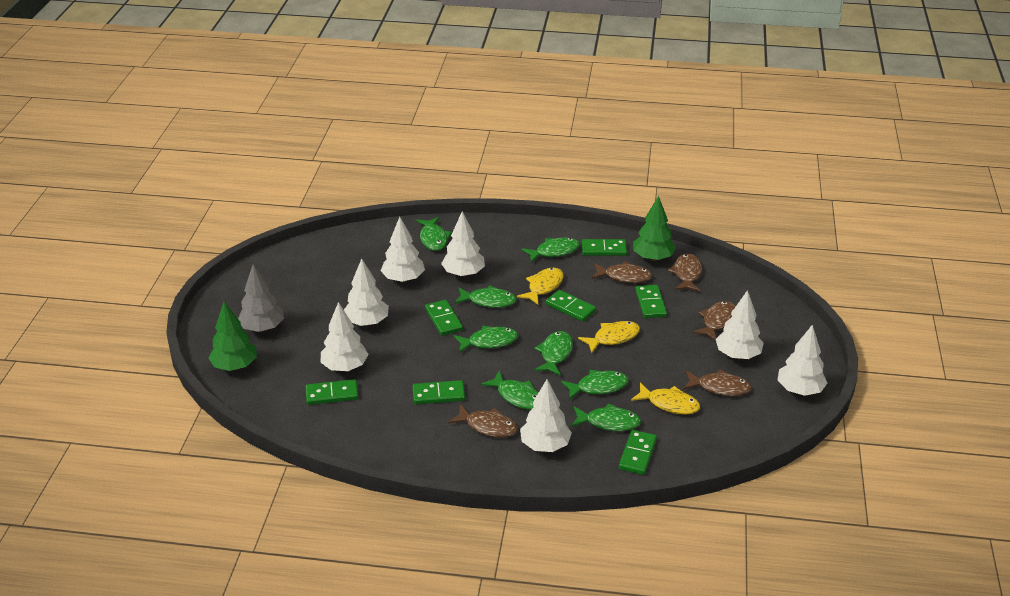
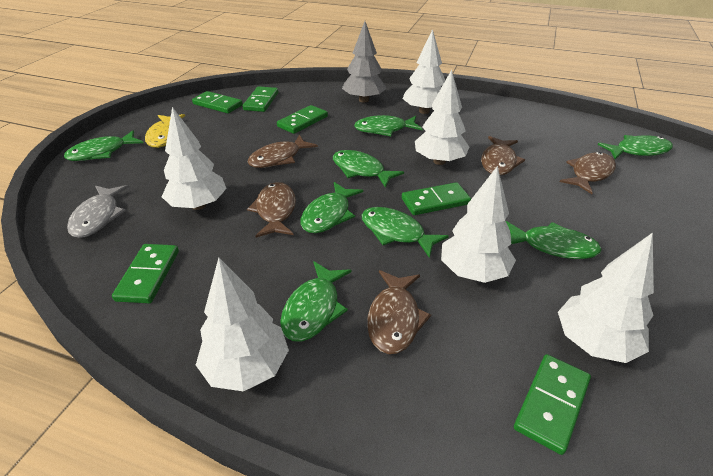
green domino: [306,379,358,405] [413,380,465,404] [425,300,463,336] [546,290,596,322] [582,239,627,256] [619,430,657,475] [635,285,667,318] = 7 -> [112,244,179,303] [192,91,243,114] [243,86,278,112] [277,105,328,134] [402,182,471,215] [514,354,591,455] = 6
green tree: [208,302,257,371] [633,196,676,261] = 2 -> none = 0
grey fish: none = 0 -> [67,185,129,238] = 1
white tree: [320,302,368,371] [344,259,389,326] [381,217,425,282] [441,211,485,277] [520,380,572,452] [716,290,764,359] [778,325,827,396] = 7 -> [162,107,227,210] [196,258,289,391] [402,29,445,114] [415,70,470,165] [441,166,516,283] [558,233,654,363] = 6
yellow fish: [517,268,564,305] [578,321,640,353] [631,383,700,415] = 3 -> [145,114,185,148] = 1

